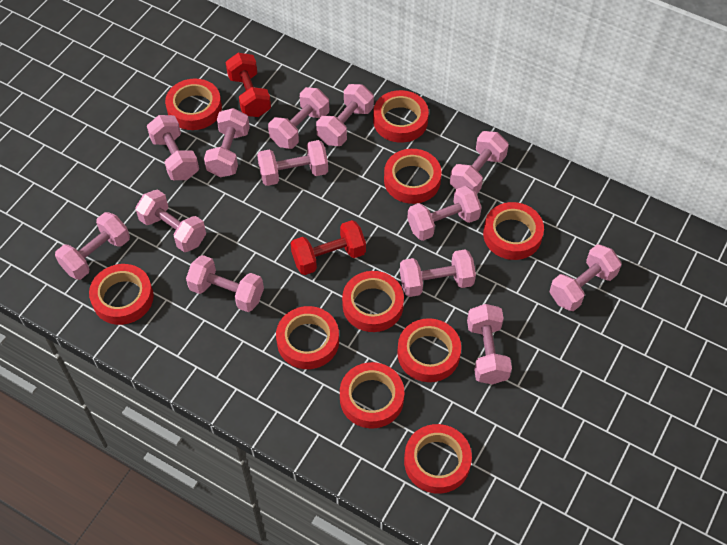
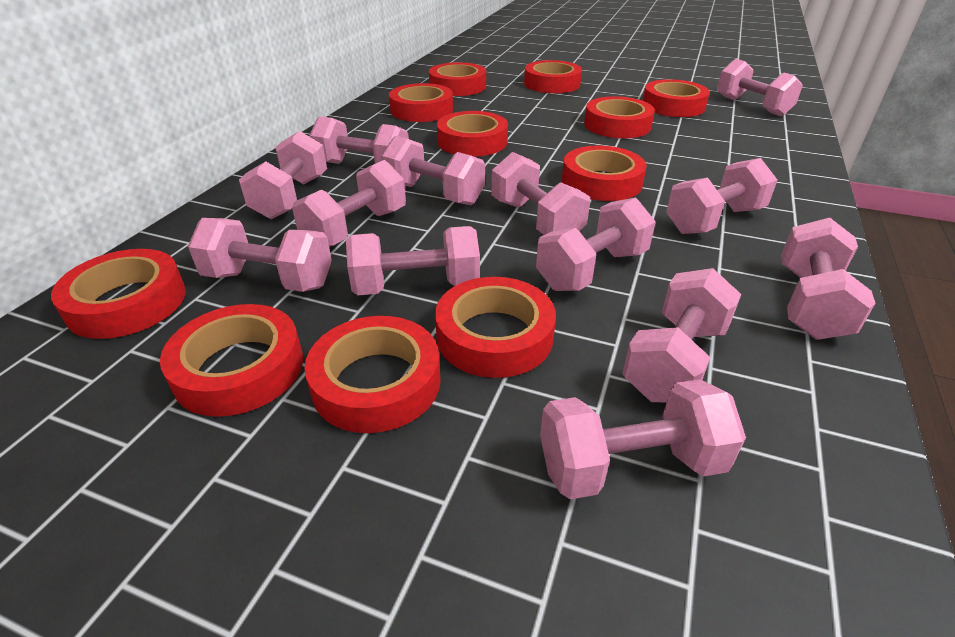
red dumbbell: [226,53,271,117] [291,220,366,275] = 2 -> none = 0
red tape: [89,264,154,325] [165,78,222,130] [276,306,339,369] [340,362,404,428] [342,271,404,332] [373,90,429,143] [384,149,441,204] [397,318,461,382] [404,424,472,494] [483,202,544,260] = 10 -> [51,249,186,339] [160,304,303,417] [304,316,441,433] [389,83,453,122] [429,62,486,96] [435,277,556,378] [437,111,508,156] [524,60,582,93] [562,146,647,201] [584,96,655,138] [643,79,710,117] = 11

